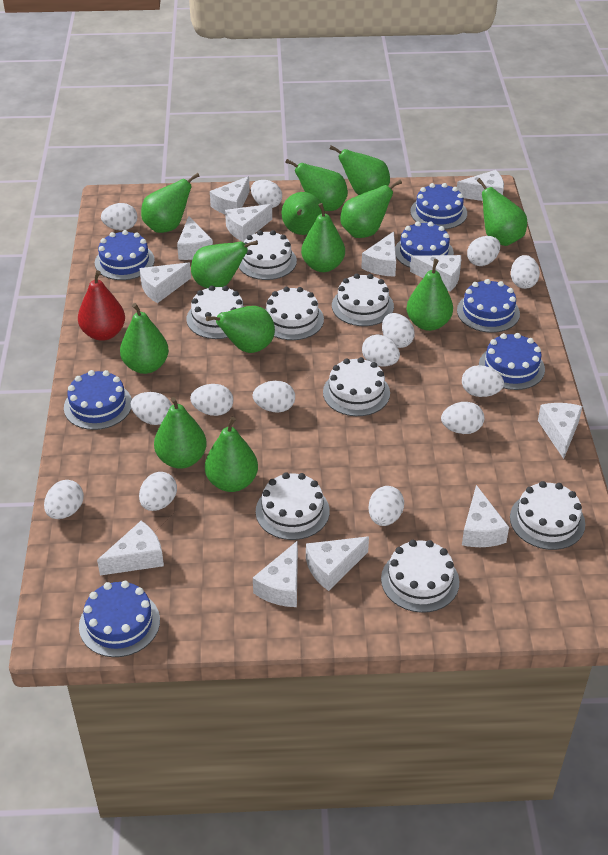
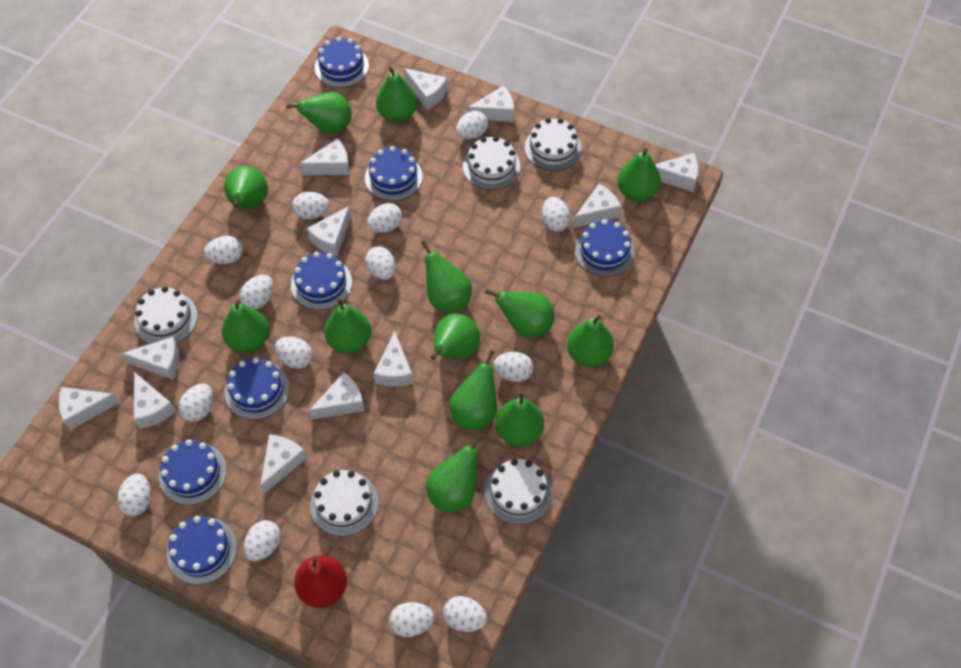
white cake: [187,285,245,339] [239,230,297,280] [256,472,330,540] [265,287,324,340] [323,357,390,416] [332,274,394,326] [381,540,459,613] [510,481,585,550] = 8 -> [134,286,197,344] [310,470,378,536] [463,136,520,190] [485,459,552,525] [525,118,582,171] = 5

